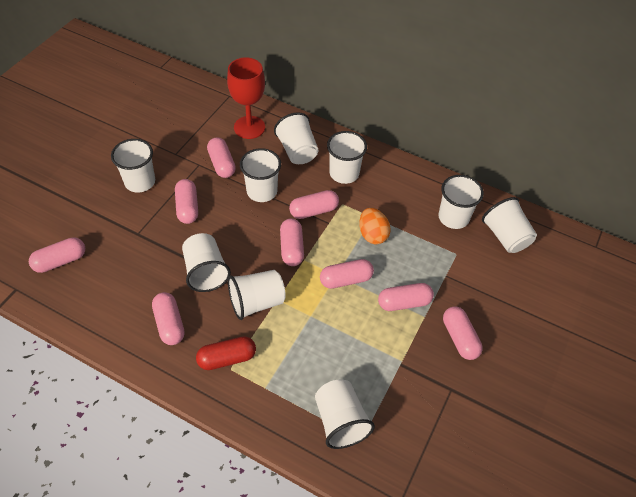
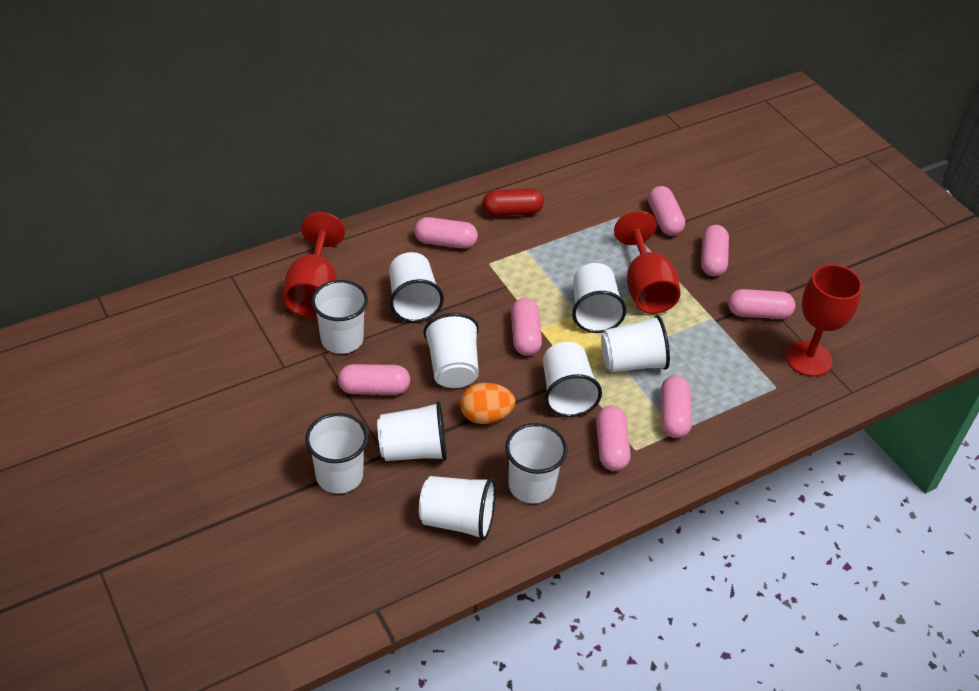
pink capsule: [29,237,85,273] [152,292,185,345] [175,179,198,224] [207,137,236,178] [280,218,304,266] [289,190,339,219] [320,259,374,289] [378,283,434,311] [443,306,483,360] = 9 -> [338,364,410,395] [414,217,478,249] [511,298,542,356] [596,406,631,471] [648,186,685,235] [661,375,692,438] [701,225,729,276] [728,289,795,319] = 8
red goblet: [227,58,265,139] = 1 -> [283,212,345,317] [614,211,681,314] [786,264,862,377] = 3
white cup: [111,139,155,192] [182,233,231,292] [228,270,286,320] [240,148,281,202] [274,112,319,164] [315,379,375,449] [327,131,367,184] [439,175,484,229] [482,197,537,253] = 9 -> [305,413,368,494] [311,280,368,354] [377,401,447,461] [389,252,444,322] [419,476,496,540] [424,313,479,388] [505,423,568,503] [543,342,602,417] [572,263,626,333] [601,315,670,373] = 10

